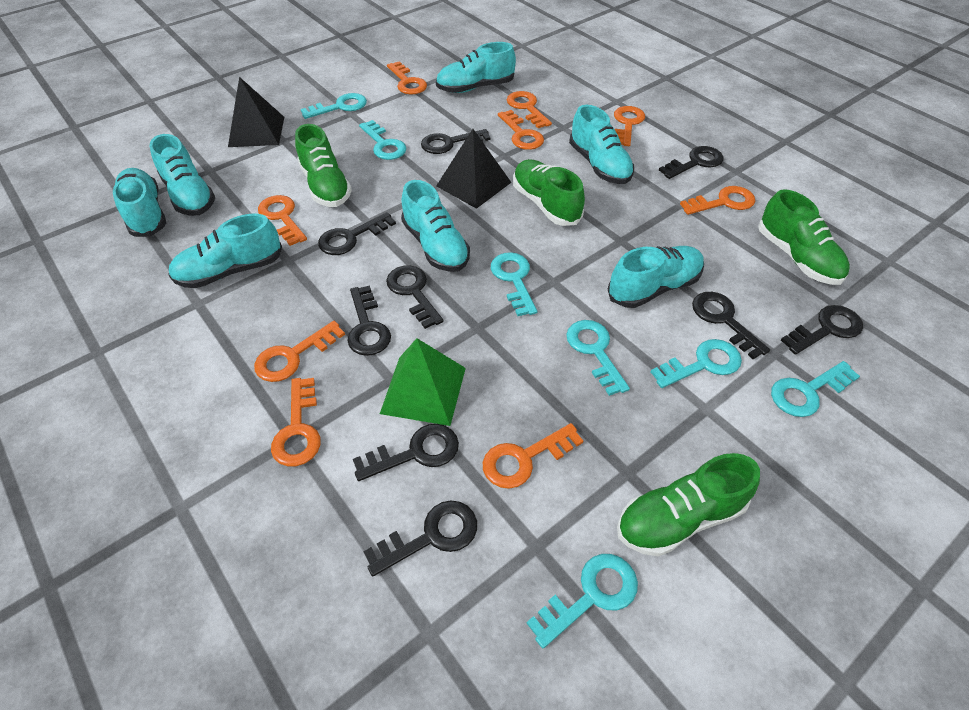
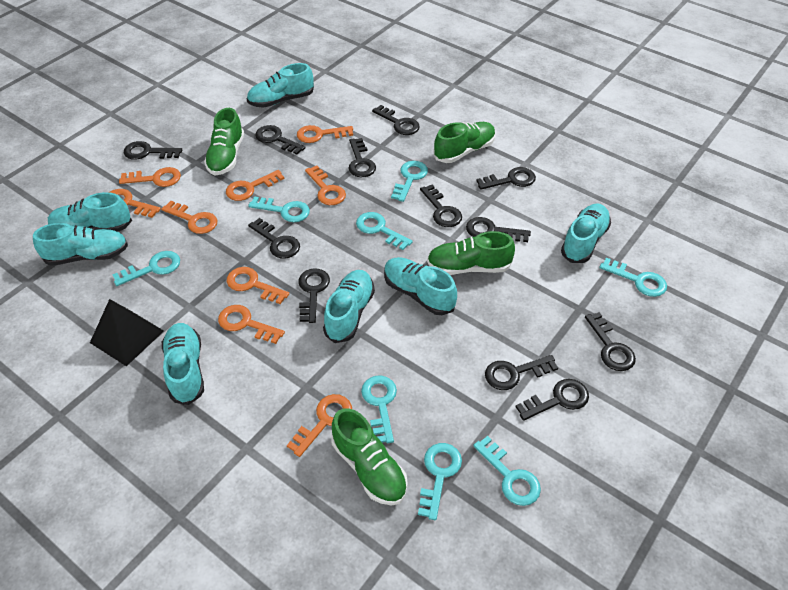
black key: [318,212,396,255] [347,286,391,356] [353,424,459,481] [363,501,477,577] [386,265,444,329] [421,129,491,154] [659,146,723,179] [692,292,770,359] [781,305,863,355] = 9 -> [124,141,182,160] [248,218,300,258] [255,125,306,155] [298,268,330,323] [348,138,376,177] [372,105,420,135] [420,185,462,227] [466,217,531,242] [476,167,536,190] [485,355,558,390] [516,379,589,421] [585,312,636,371] = 12
black pyramid: [228,77,284,147] [436,129,511,209] = 2 -> [90,299,164,366] = 1
green pyramid: [380,338,466,426] = 1 -> none = 0
turquoise key: [301,93,367,119] [359,120,406,160] [491,252,537,316] [527,554,638,648] [566,320,630,396] [651,339,742,388] [771,361,860,417] = 7 -> [112,251,180,286] [248,197,310,222] [356,212,413,250] [361,376,397,443] [391,161,428,202] [418,443,462,520] [473,436,541,506] [599,258,667,297] = 8

